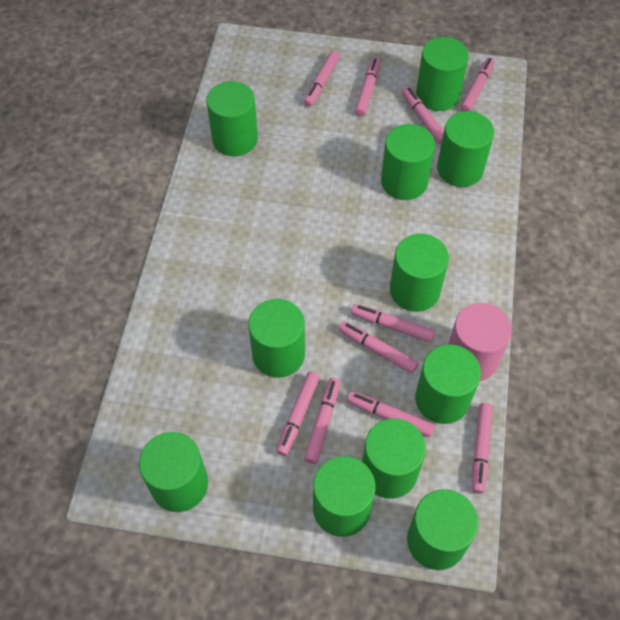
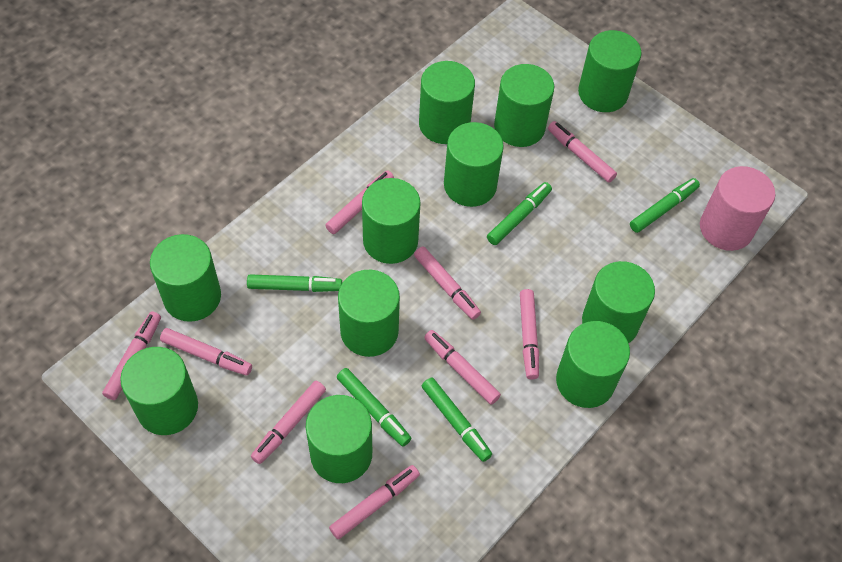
green marker: none = 0 -> [247,274,342,292] [337,368,412,446] [422,378,492,462] [487,182,552,245] [630,178,700,233] = 5
pink marker: [276,372,320,456] [304,51,340,107] [304,378,340,464] [339,321,418,373] [347,391,435,437] [351,304,435,343] [355,58,380,116] [402,87,444,144] [461,57,495,111] [472,403,493,494] = 10 -> [102,311,161,400] [160,328,252,376] [251,381,326,464] [325,170,394,234] [329,465,420,539] [414,247,481,320] [424,330,501,405] [520,289,539,379] [548,121,617,183] = 9

